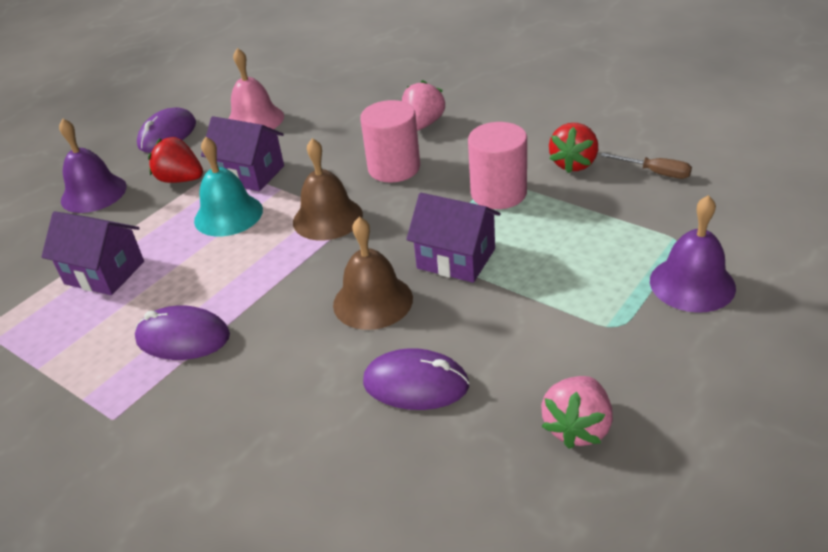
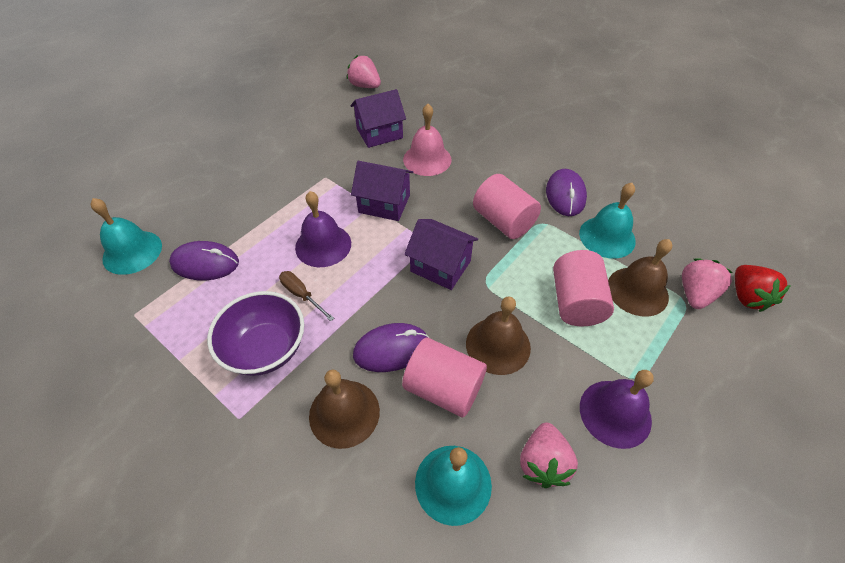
brown bell: [293,138,363,240] [333,217,413,330] = 2 -> [309,370,380,449] [466,297,531,375] [608,239,672,317] = 3
pink cylinder: [360,100,420,183] [468,122,527,209] = 2 -> [402,338,487,417] [473,174,541,239] [553,250,614,326] = 3
pink strawberry: [402,80,445,131] [541,376,613,449] = 2 -> [347,55,381,88] [520,422,578,488] [682,258,733,309] = 3
purple bowl: none = 0 -> [207,291,304,376] = 1
red strawberry: [148,137,203,183] [549,123,598,173] = 2 -> [735,265,791,312] = 1
turquoise bell: [194,137,263,236] = 1 -> [90,198,162,275] [415,446,492,526] [579,183,636,259] = 3

